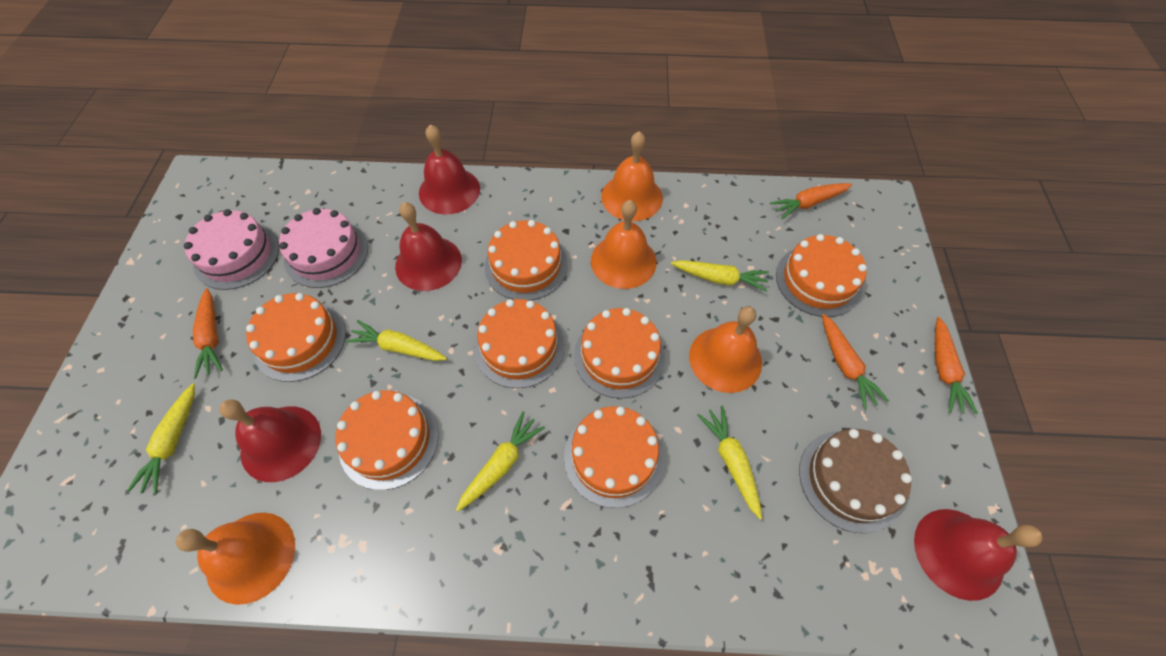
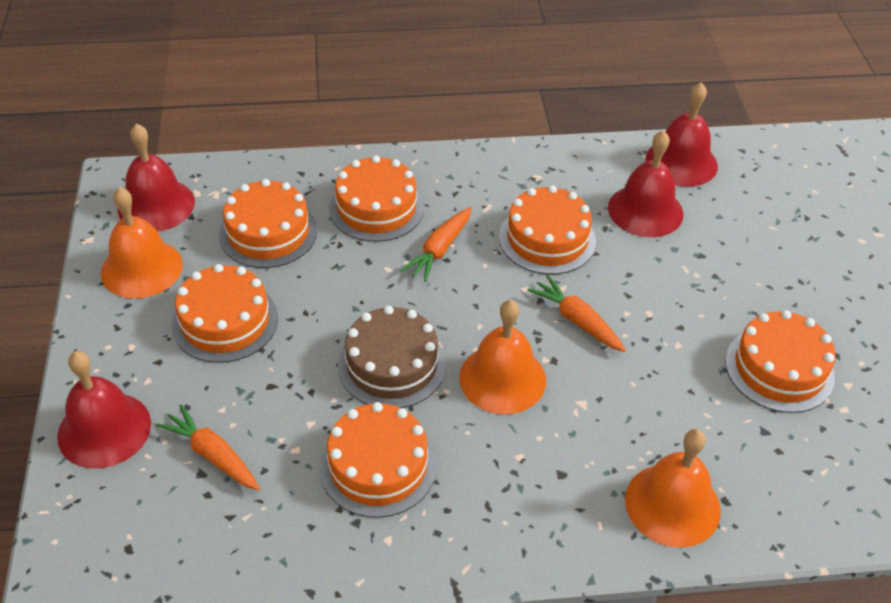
orange bell: [176,513,295,605] [591,200,657,289] [601,131,663,221] [689,306,762,393] = 4 -> [101,187,183,299] [459,300,546,414] [625,429,721,548] = 3
orange cake: [246,293,346,382] [335,390,439,490] [474,299,565,388] [485,220,568,300] [564,406,664,508] [574,308,665,399] [776,234,867,317] = 7 -> [172,264,278,363] [219,179,317,268] [320,402,437,518] [329,155,424,242] [499,185,596,275] [725,310,836,413] = 6
orange carrot: [193,288,223,379] [770,183,852,219] [822,314,889,409] [935,317,978,414] = 4 -> [156,404,260,490] [401,207,472,282] [528,275,626,352] = 3
pink cake: [184,209,279,290] [279,208,368,288] = 2 -> none = 0
yellow carrot: [127,383,195,495] [345,320,447,361] [456,411,545,512] [671,260,769,292] [697,405,762,519] = 5 -> none = 0

